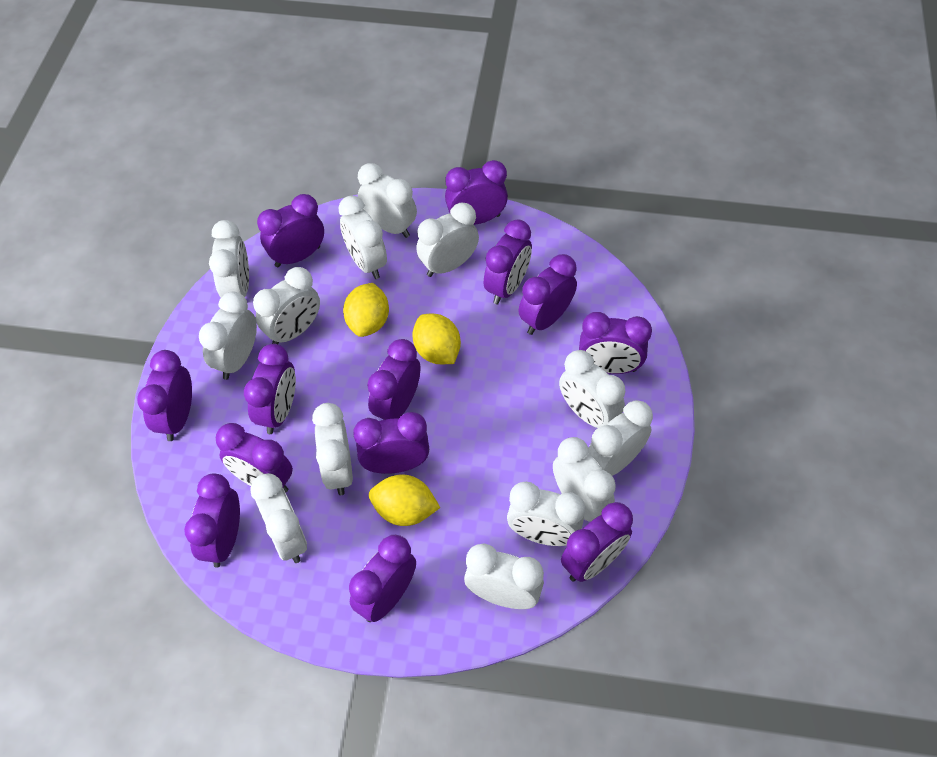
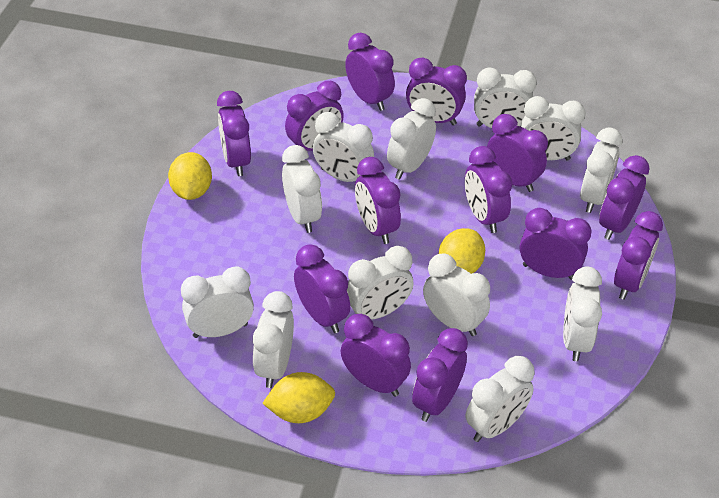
white clock: [199,292,257,380] [209,220,249,298] [251,473,307,563] [253,267,320,344] [312,403,353,495] [338,196,387,279] [358,163,417,238] [416,202,479,277] [464,544,544,609] [507,482,585,546] [553,437,616,522] [559,350,625,428] [588,400,653,476] = 13 -> [181,267,254,338] [253,291,294,388] [282,145,322,233] [313,112,374,182] [347,246,414,319] [387,98,436,180] [423,254,490,336] [466,356,534,442] [474,68,537,128] [521,96,586,161] [563,266,602,361] [580,127,623,213] = 12

